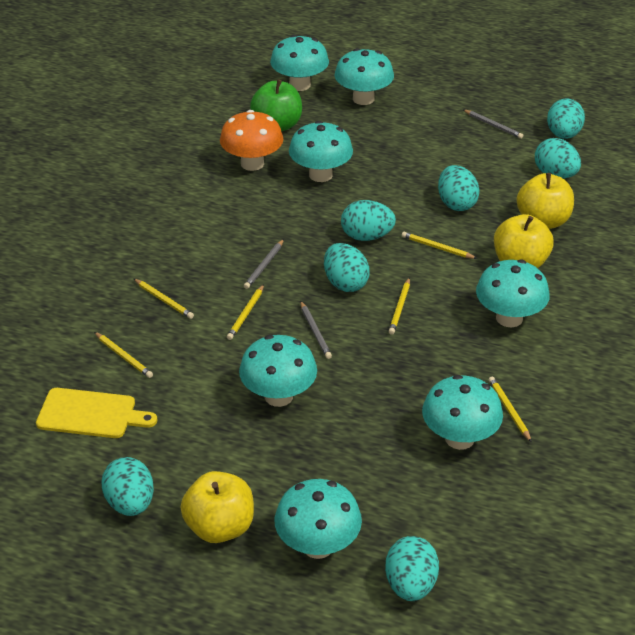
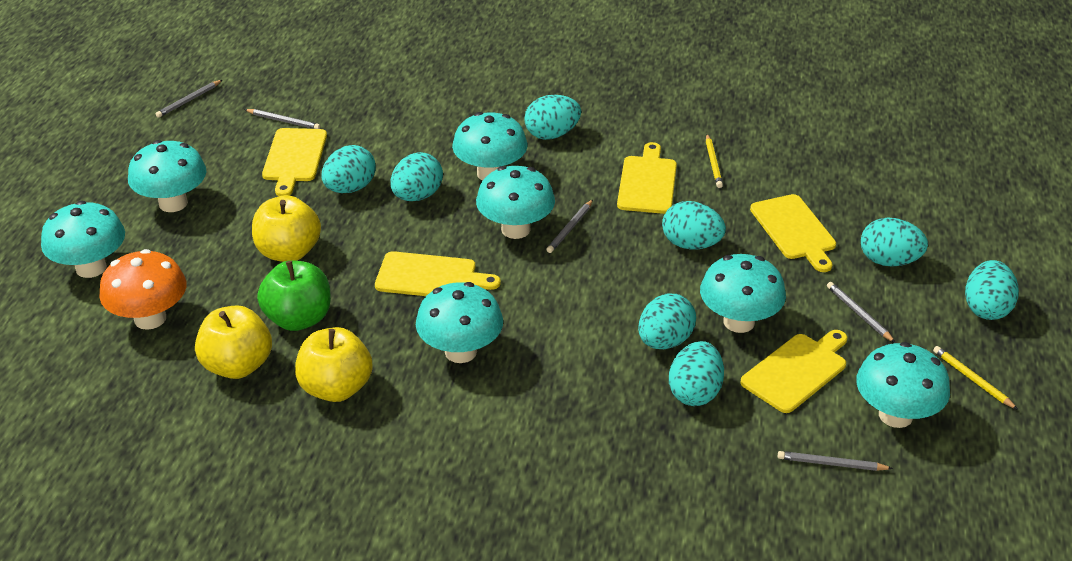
grey pencil: [244,239,284,289] [300,301,332,359] [463,109,523,139] = 3 -> [156,80,222,118] [244,109,320,129] [546,200,593,253] [778,451,893,471] [827,282,895,343] = 5
turquoise egg: [101,457,154,516] [324,243,370,292] [341,200,396,241] [385,536,439,601] [438,165,480,211] [535,138,581,179] [547,99,585,139] = 7 -> [321,145,376,193] [390,152,443,201] [524,95,581,140] [638,293,696,349] [662,201,726,249] [669,341,724,406] [861,218,928,267] [965,260,1019,320] = 8
yellow cutting board: [36,388,157,438] = 1 -> [262,128,327,196] [375,251,500,296] [617,142,677,214] [740,330,847,413] [750,194,836,272] = 5
yellow pencil: [94,332,153,378] [134,279,194,319] [227,284,264,340] [389,277,410,335] [402,232,478,259] [489,377,532,443] = 6 -> [706,134,723,188] [933,346,1018,410] = 2

